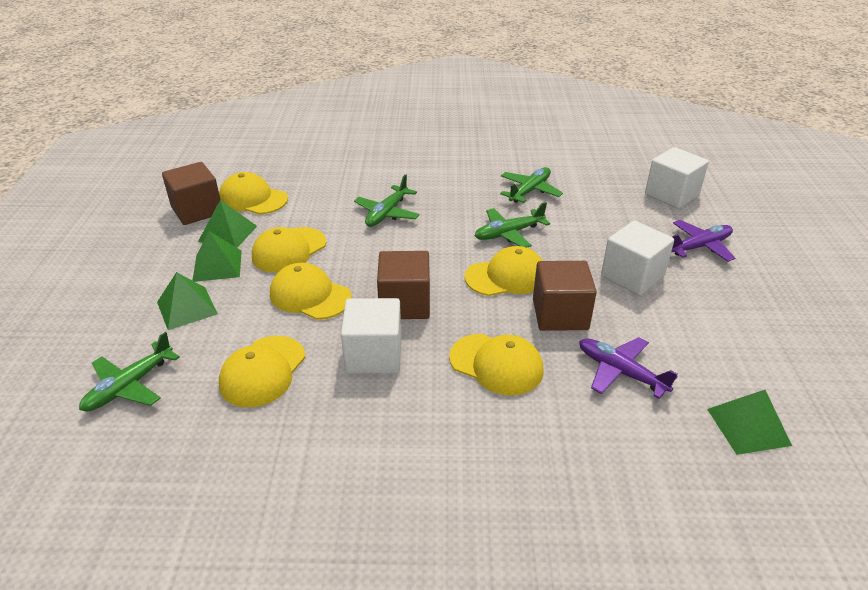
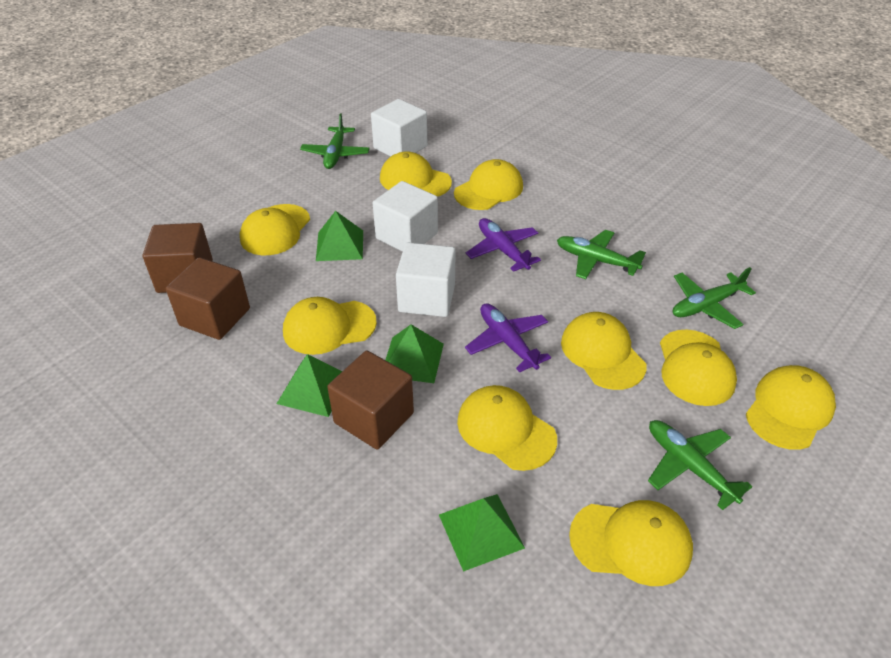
yellow cap: [219,172,288,215] [219,336,306,407] [252,227,326,273] [270,263,352,320] [449,334,543,396] [465,246,543,296] = 6 -> [240,204,310,255] [283,297,377,355] [380,151,452,197] [454,159,523,210] [457,385,557,471] [561,312,647,390] [569,500,693,586] [660,330,737,406] [746,365,836,450] = 9

